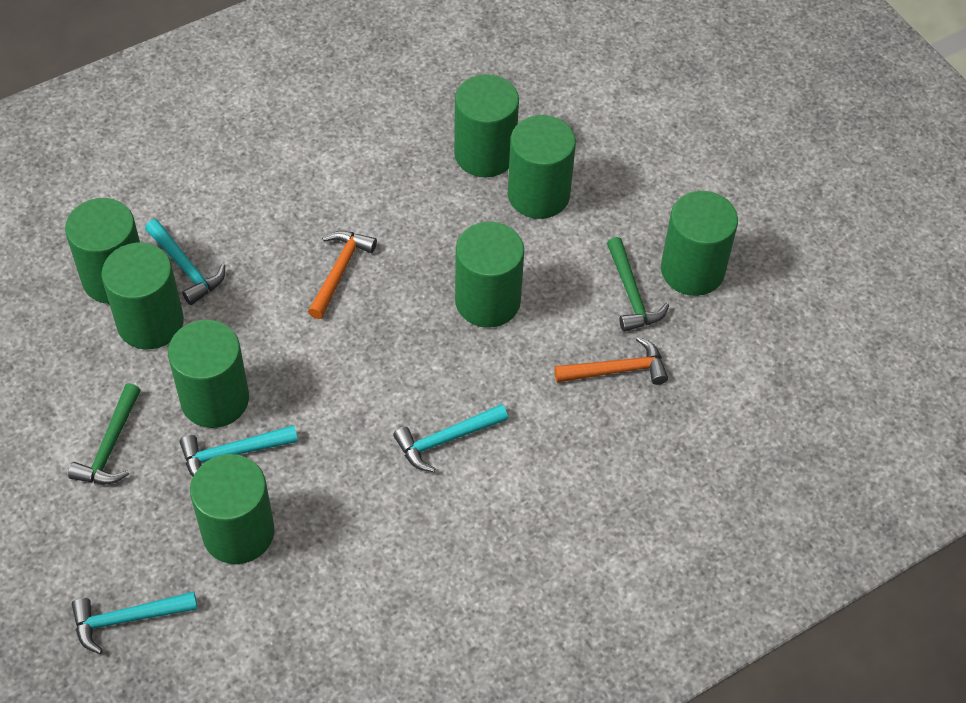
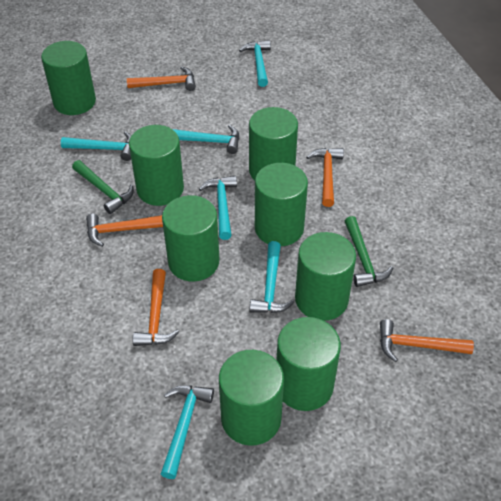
orange hammer: [308,231,377,319] [554,337,668,385] = 2 -> [86,214,163,247] [127,66,196,91] [133,269,179,346] [306,148,344,207] [380,319,474,362] = 5
turquoise hammer: [72,591,198,654] [145,219,225,305] [180,425,298,477] [393,404,508,472] = 4 -> [61,131,132,161] [161,385,214,479] [173,125,239,154] [199,176,237,240] [239,40,271,87] [249,241,294,313] = 6

